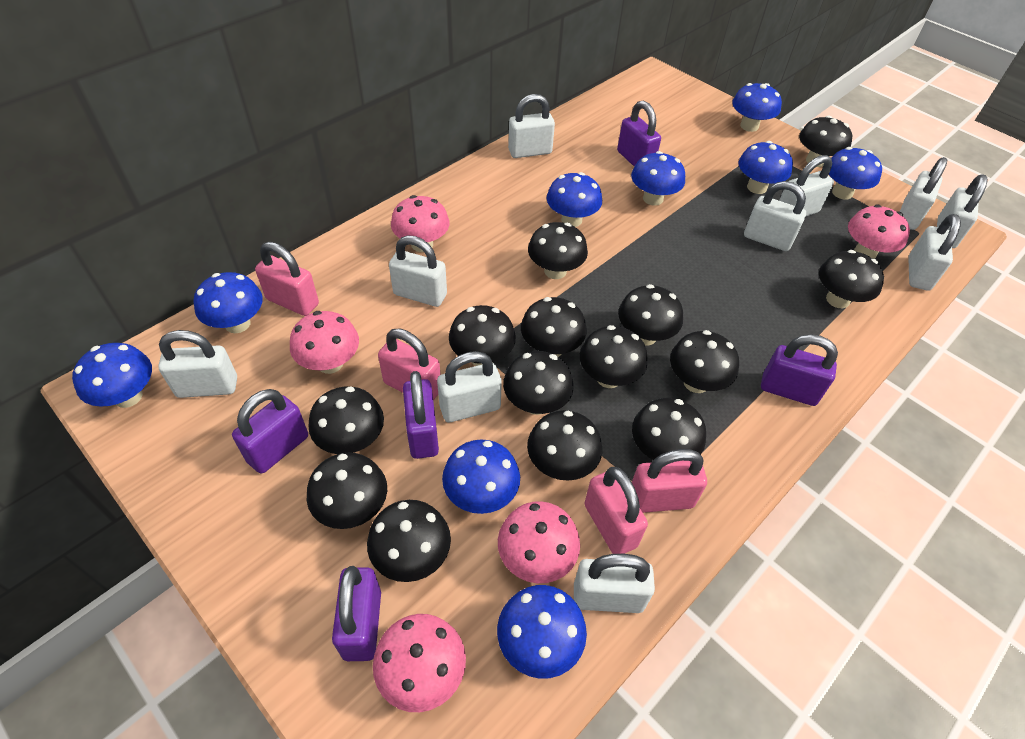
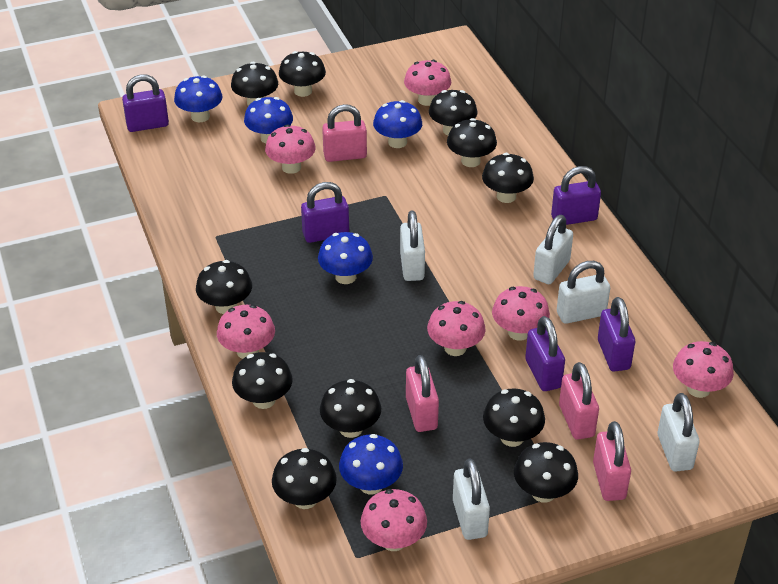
black mushroom: [307,453,387,529] [308,386,384,454] [367,500,451,582] [449,305,516,366] [503,351,574,415] [521,297,587,357] [527,410,602,481] [528,222,588,279] [580,325,648,388] [618,284,683,345] [632,398,706,460] [670,330,739,393] [799,116,852,167] [819,250,884,308] = 14 -> [196,260,252,314] [231,62,278,106] [232,352,293,409] [272,448,337,509] [279,51,326,97] [320,379,381,438] [429,90,477,136] [447,118,497,167] [482,153,534,203] [483,388,545,447] [514,442,578,503] = 11
blue mushroom: [72,343,152,408] [194,272,263,333] [442,439,520,514] [497,585,587,679] [547,172,602,227] [631,151,685,206] [732,83,782,132] [739,141,793,194] [829,147,882,200] = 9 -> [174,75,223,122] [244,97,293,144] [318,232,373,284] [339,434,403,494] [373,100,422,148] = 5
pink mushroom: [290,311,359,374] [373,614,466,712] [391,195,450,252] [498,501,580,583] [848,204,910,259] = 5 -> [217,305,275,359] [265,124,316,174] [361,489,427,551] [404,60,451,106] [427,301,485,356] [492,286,550,341] [673,341,734,398] = 7
white padlock: [158,330,237,398] [389,235,447,307] [437,351,502,422] [508,94,555,158] [574,554,655,613] [744,181,806,251] [779,155,834,216] [900,157,947,230] [908,214,961,291] [937,174,988,248] = 10 -> [400,211,425,281] [453,458,490,540] [533,215,573,284] [557,261,610,324] [658,393,700,472] = 5

